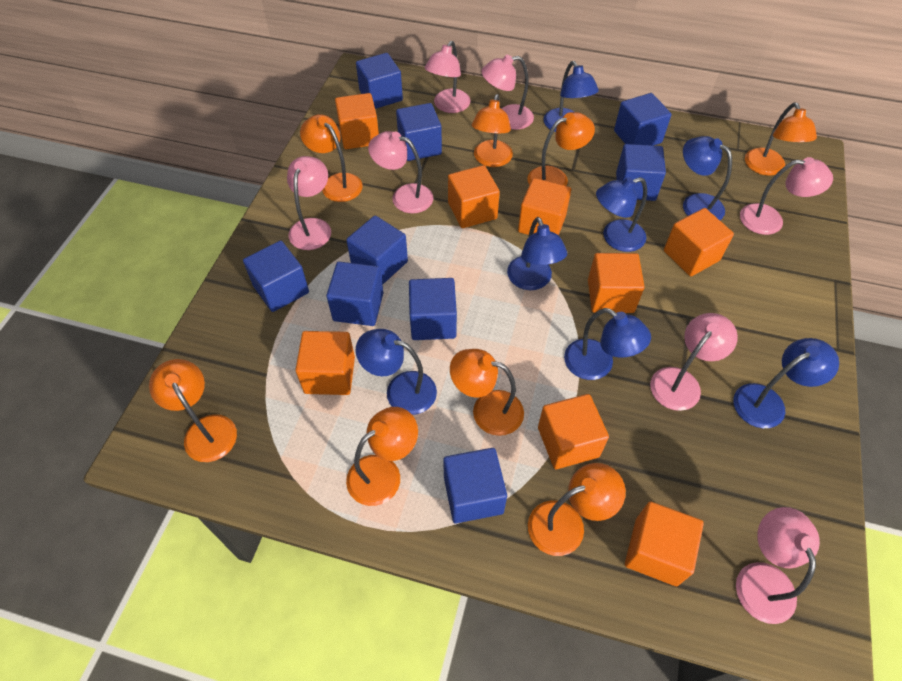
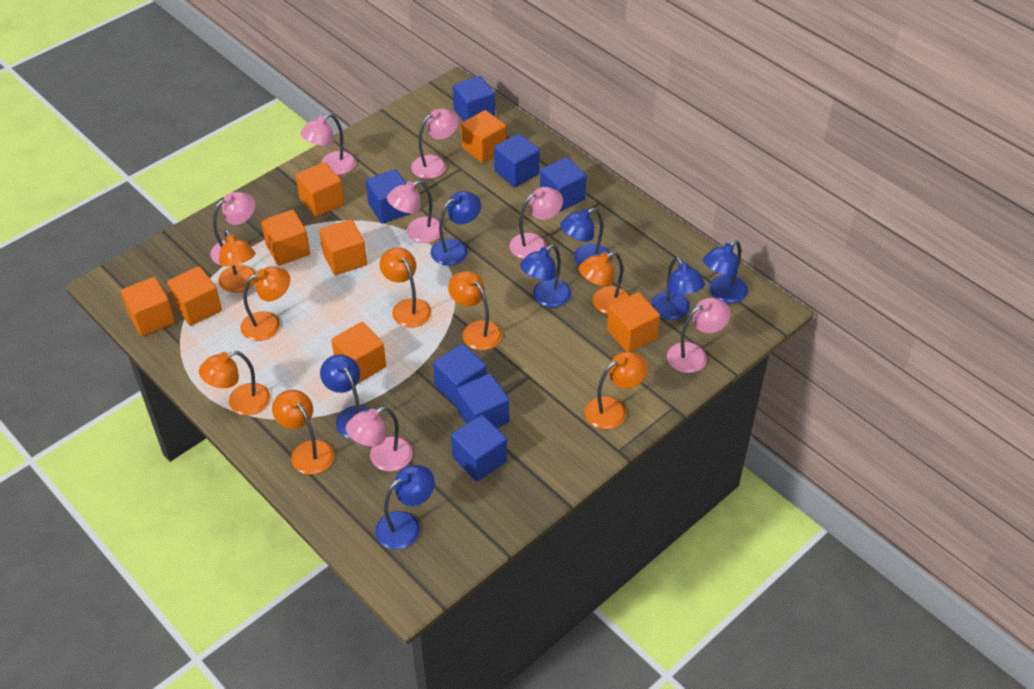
blue cube: [243,240,309,312] [326,262,383,326] [346,216,408,285] [356,53,403,109] [396,103,442,161] [409,278,457,340] [443,448,507,523] [614,93,671,146] [616,144,666,201] = 9 -> [366,169,411,224] [433,344,487,407] [451,415,507,482] [453,76,495,122] [457,373,509,428] [494,133,540,187] [540,157,587,212] = 7

